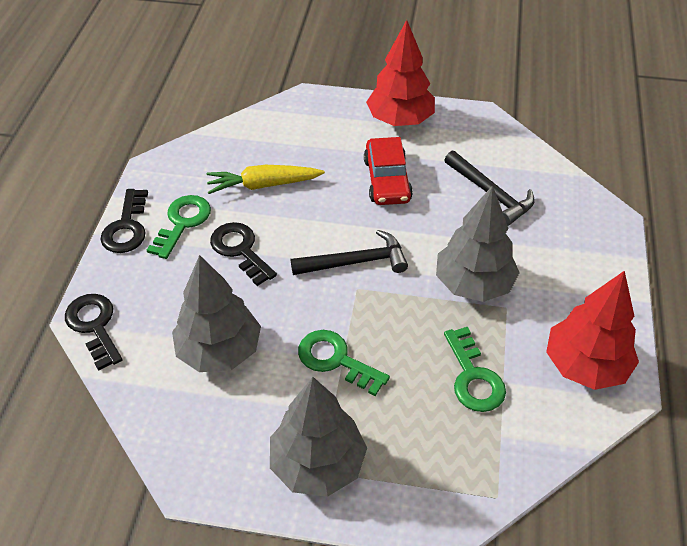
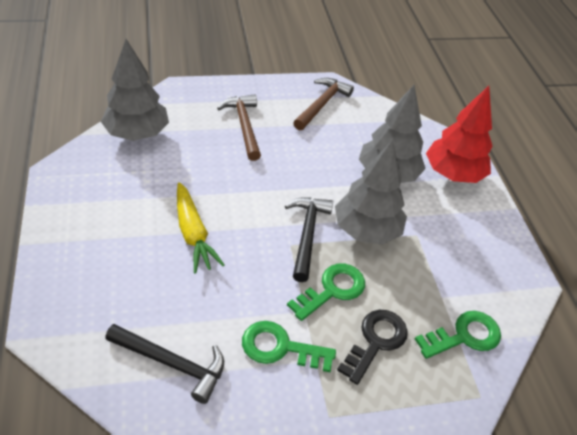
black key: [65,294,123,371] [100,189,148,253] [210,222,277,286] = 3 -> [337,310,408,385] = 1
brown hammer: none = 0 -> [217,94,261,161] [293,78,354,130] = 2
red car: [364,137,413,205] = 1 -> none = 0
red tree: [366,20,435,126] [546,271,639,390] = 2 -> [426,86,493,183] = 1

